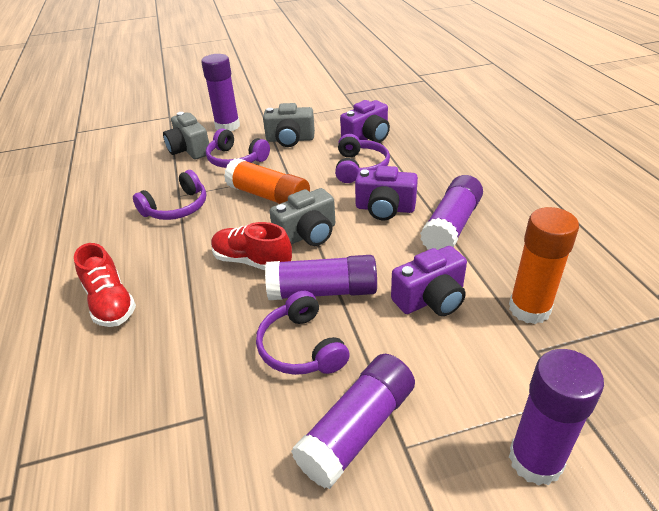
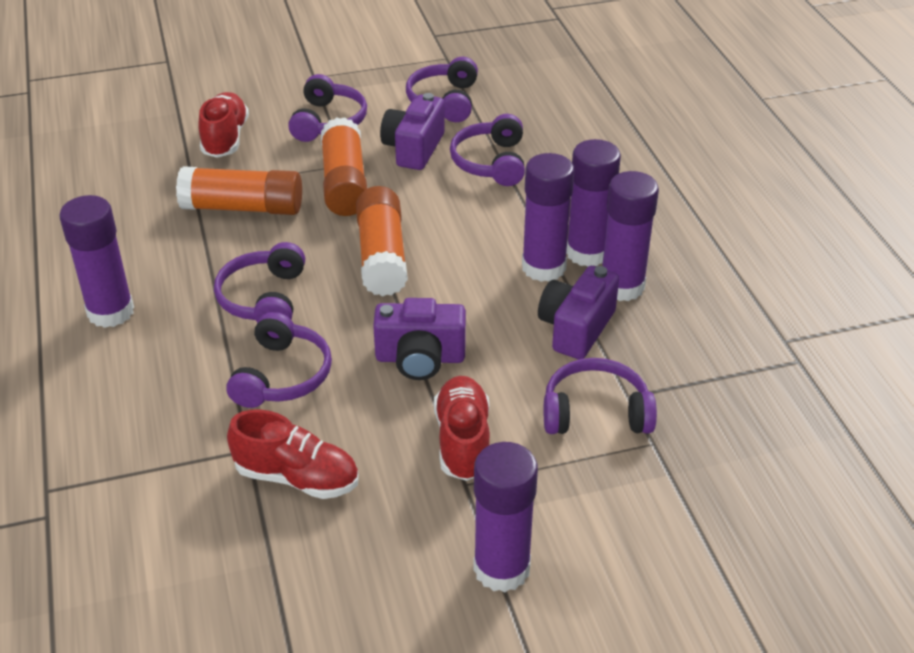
grey camera: [163,112,211,159] [263,103,315,147] [270,188,335,246] = 3 -> none = 0
orange glue stick: [224,158,310,204] [509,207,579,324] = 2 -> [176,166,302,215] [321,117,367,216] [356,186,408,296] = 3
purple headphones: [133,170,206,220] [206,128,270,168] [256,291,350,375] [335,134,390,183] = 4 -> [214,242,305,322] [226,312,332,408] [288,74,367,142] [406,57,478,122] [450,114,525,186] [544,358,657,434] = 6
red shoe: [74,243,136,327] [211,222,292,270] = 2 -> [198,92,249,158] [227,409,359,499] [434,376,490,481] = 3

